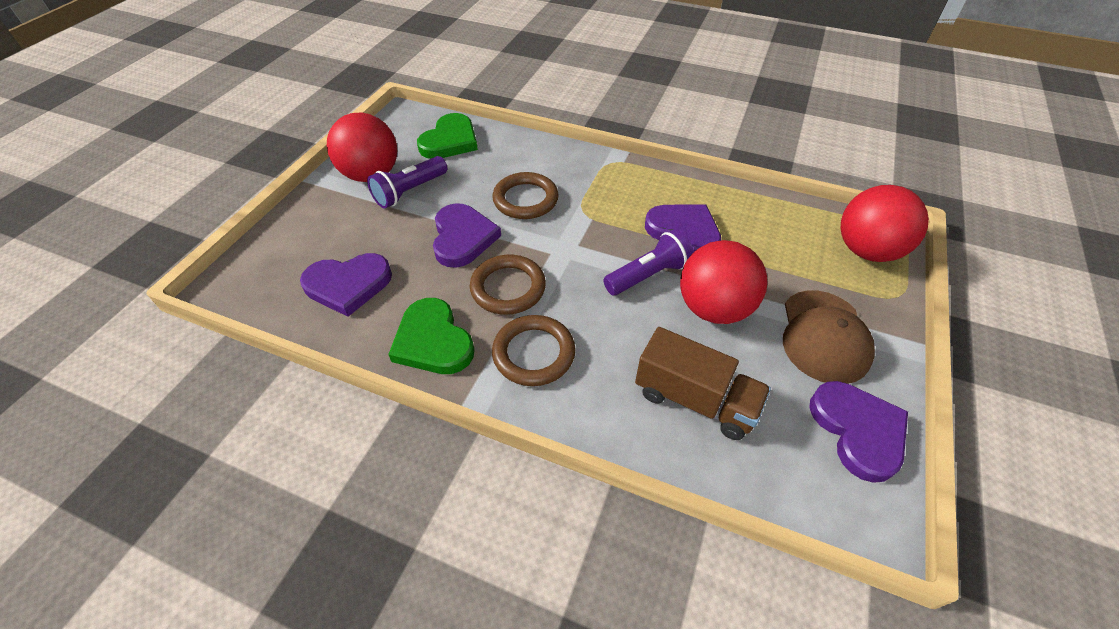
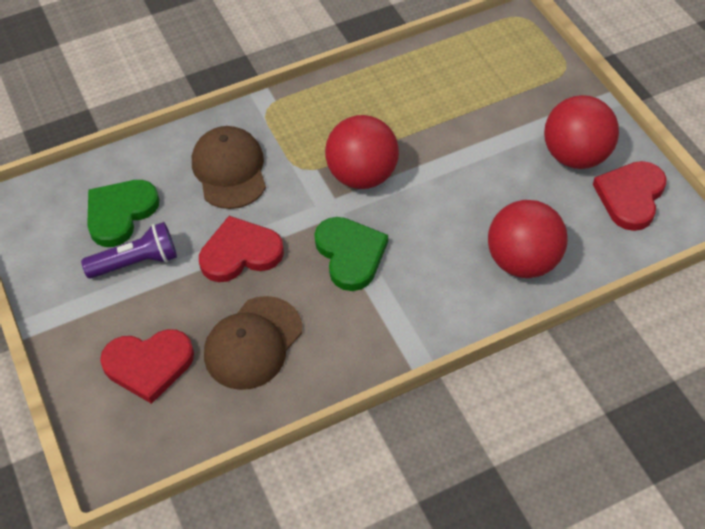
brown cap: [783,290,875,384] = 1 -> [192,126,266,209] [204,296,302,390] = 2
brown ring: [470,255,546,315] [492,172,559,219] [492,315,576,386] = 3 -> none = 0
brown truck: [635,327,771,440] = 1 -> none = 0
purple flashlight: [367,156,447,208] [603,229,694,295] = 2 -> [81,222,177,278] = 1
purple heart: [300,253,392,317] [433,203,501,268] [645,204,721,252] [809,381,908,483] = 4 -> none = 0
red heart: none = 0 -> [100,329,194,404] [199,216,284,282] [593,161,666,231] = 3

